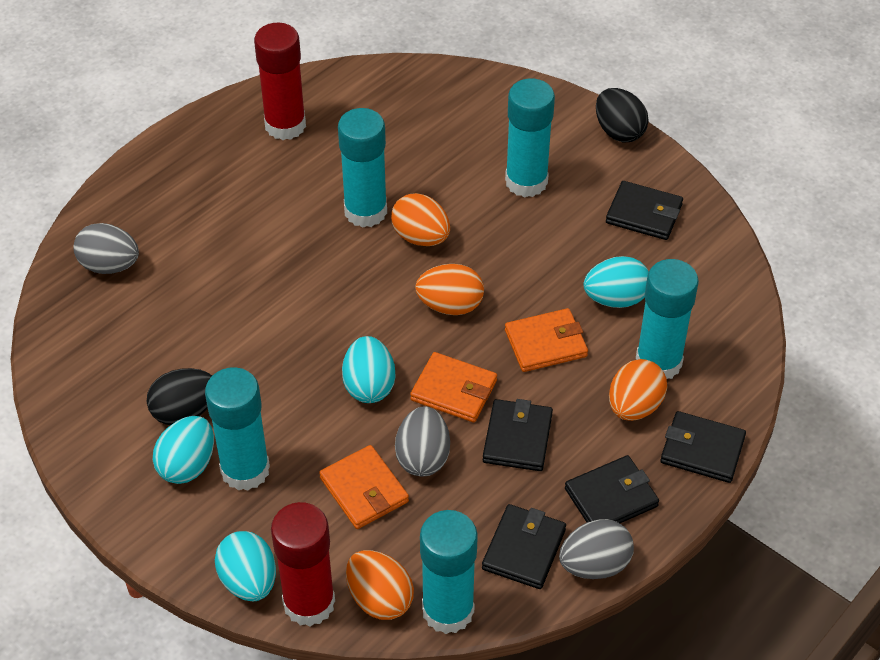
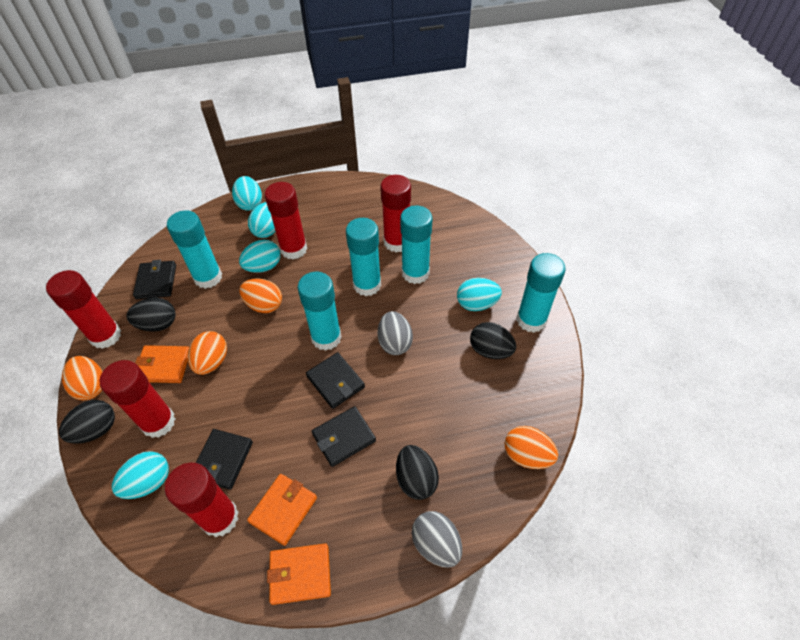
black egg: [147,368,212,425] [596,88,649,143] = 2 -> [59,400,115,444] [126,298,176,332] [396,445,439,500] [470,322,516,359] = 4
black wallet: [482,504,566,589] [483,399,553,471] [565,455,659,523] [606,181,683,240] [660,411,746,483] = 5 -> [133,260,176,299] [196,429,253,490] [306,352,365,409] [312,406,376,467] = 4
grey egg: [74,223,139,274] [395,406,450,476] [559,519,634,579] = 3 -> [378,311,413,355] [412,511,462,568] = 2
red glue stick: [254,23,306,140] [271,502,335,626] = 2 -> [46,270,121,349] [100,360,175,438] [165,462,239,537] [265,182,307,260] [380,175,411,252] = 5
turquoise egg: [153,416,214,484] [215,531,276,601] [342,336,395,403] [584,256,649,308] = 4 -> [112,451,169,499] [232,176,262,211] [239,240,280,273] [248,202,276,238] [457,278,502,311] = 5

